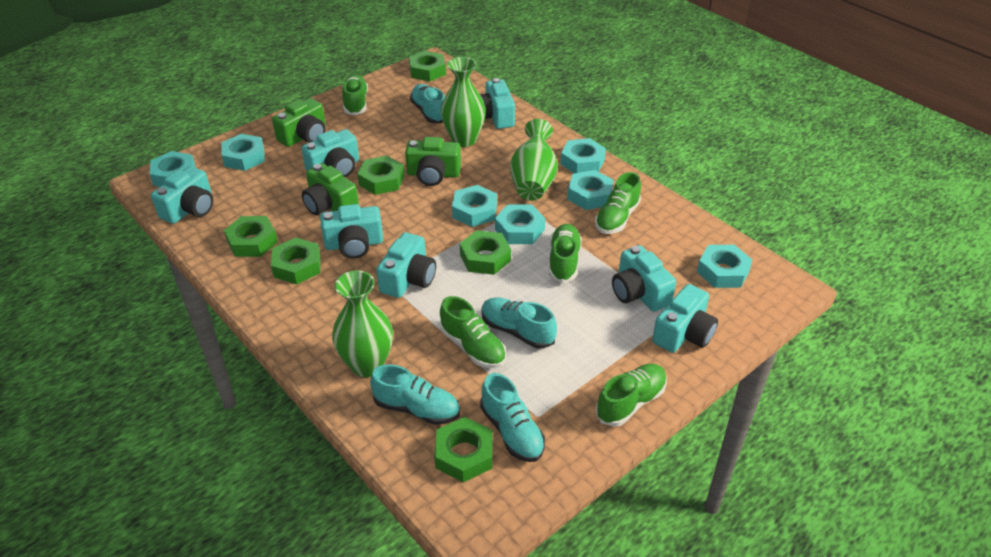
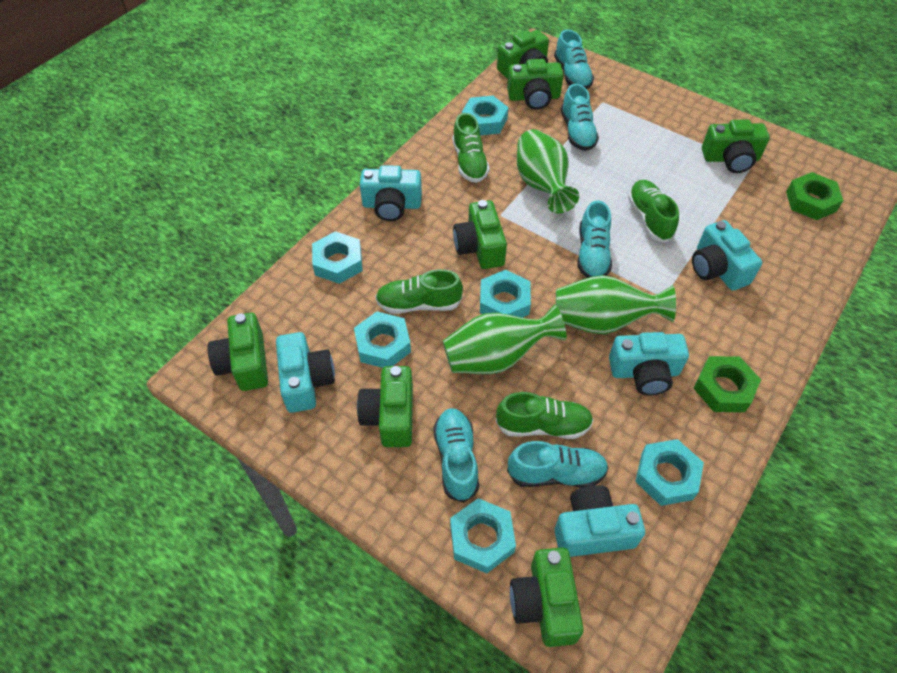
green camera: [272,98,326,147] [302,163,359,215] [405,137,461,186] = 3 -> [208,312,268,391] [357,366,413,447] [453,200,507,269] [497,30,549,78] [507,59,564,110] [510,547,584,647] [702,120,770,173] = 7
green nut: [224,216,278,257] [271,238,321,284] [358,156,405,195] [409,51,446,81] [435,417,493,482] [460,230,511,275] = 6 -> [693,356,761,412] [786,172,844,220] = 2
green shoe: [342,74,368,115] [440,296,506,368] [549,224,582,283] [595,172,641,234] [595,364,667,427] = 5 -> [375,269,463,314] [452,113,490,183] [496,392,594,439] [628,180,679,243] = 4
turquoise camera: [151,166,213,224] [301,129,359,177] [320,204,383,259] [376,232,436,298] [480,78,515,129] [612,245,676,312] [652,284,718,353] = 7 -> [276,332,335,413] [360,165,422,221] [555,485,645,557] [609,332,689,396] [692,220,762,291] = 5
turquoise nut: [150,151,196,187] [221,134,265,171] [452,185,497,227] [495,204,545,244] [560,138,606,173] [567,170,614,210] [697,245,752,288] = 7 -> [312,231,363,284] [354,312,411,368] [450,498,516,573] [462,96,508,135] [480,270,531,318] [635,439,704,506] = 6
turquoise shoe: [370,364,460,425] [410,84,445,123] [480,373,545,462] [481,297,557,349] = 4 -> [433,408,479,503] [507,441,609,488] [554,30,594,89] [561,84,599,151] [577,200,612,278] = 5

